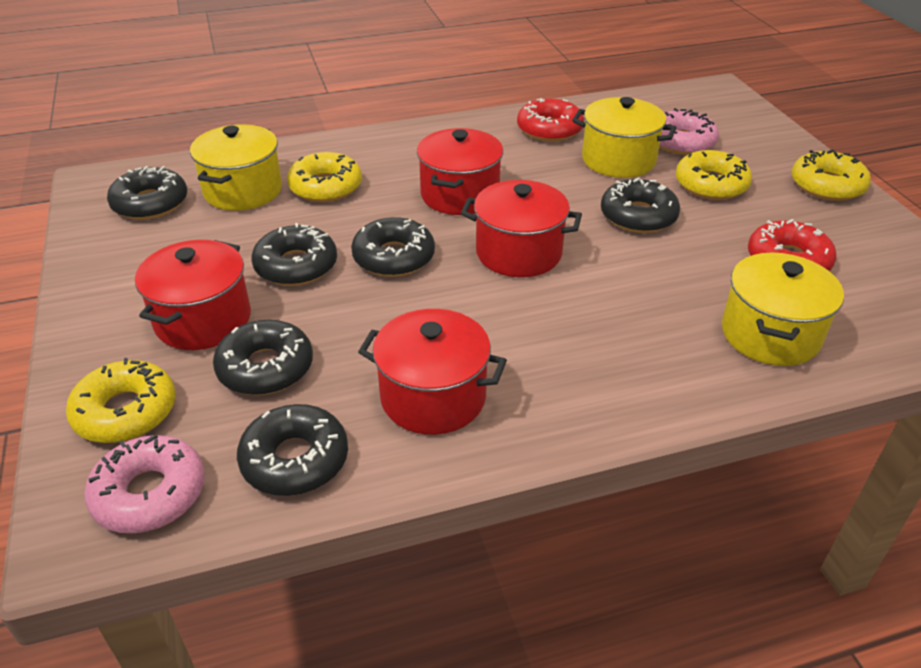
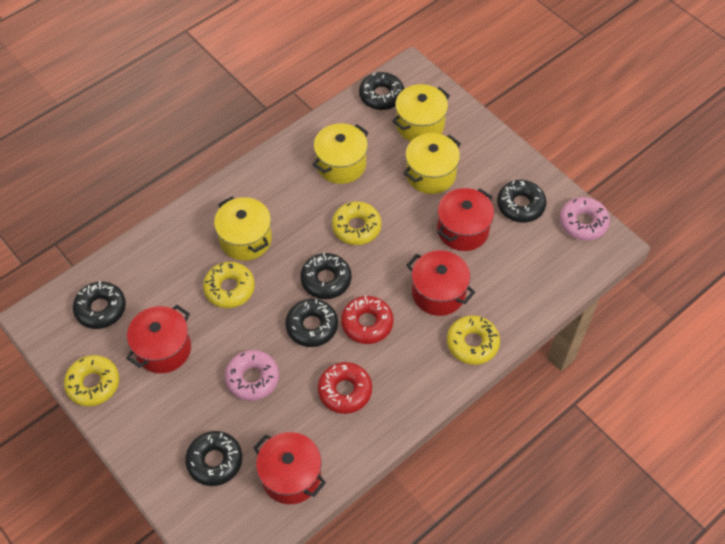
yellow pot: [190,125,282,211] [572,97,676,178] [722,253,844,366] = 3 -> [214,197,272,261] [312,123,368,184] [392,84,450,142] [403,133,461,194] = 4

